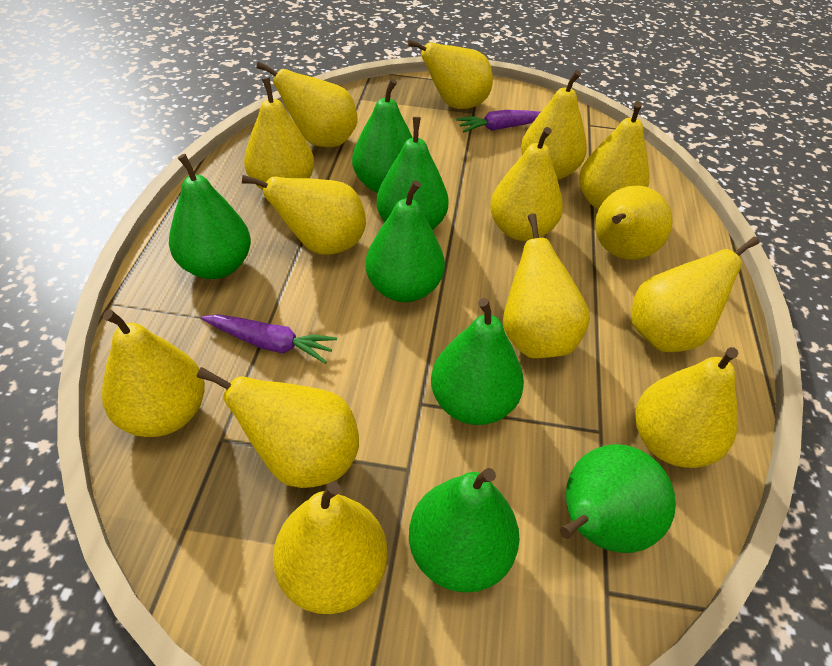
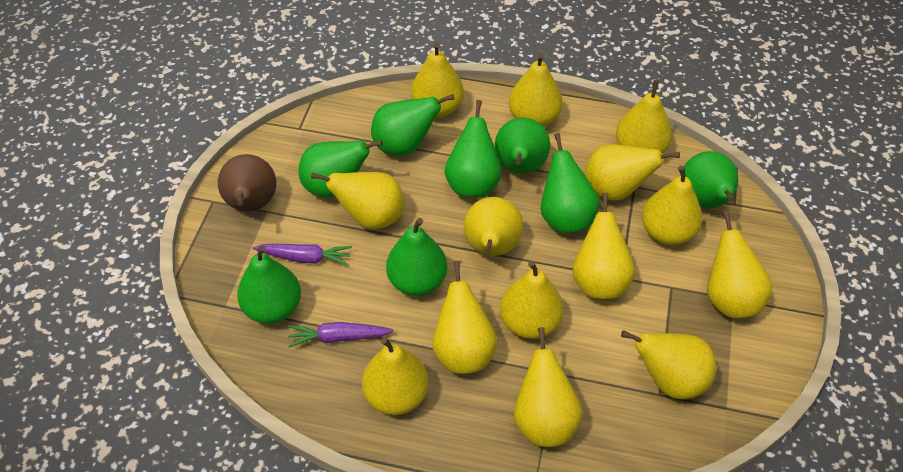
brown pear: none = 0 -> [218,154,276,212] = 1
green pear: [169,154,251,279] [352,79,413,193] [366,180,445,302] [376,117,449,230] [409,468,520,592] [431,298,524,425] [560,444,676,553] = 7 -> [237,246,301,324] [298,140,383,198] [371,94,454,156] [386,218,447,296] [445,100,502,198] [495,118,550,174] [541,133,600,233] [680,151,738,208] = 8

